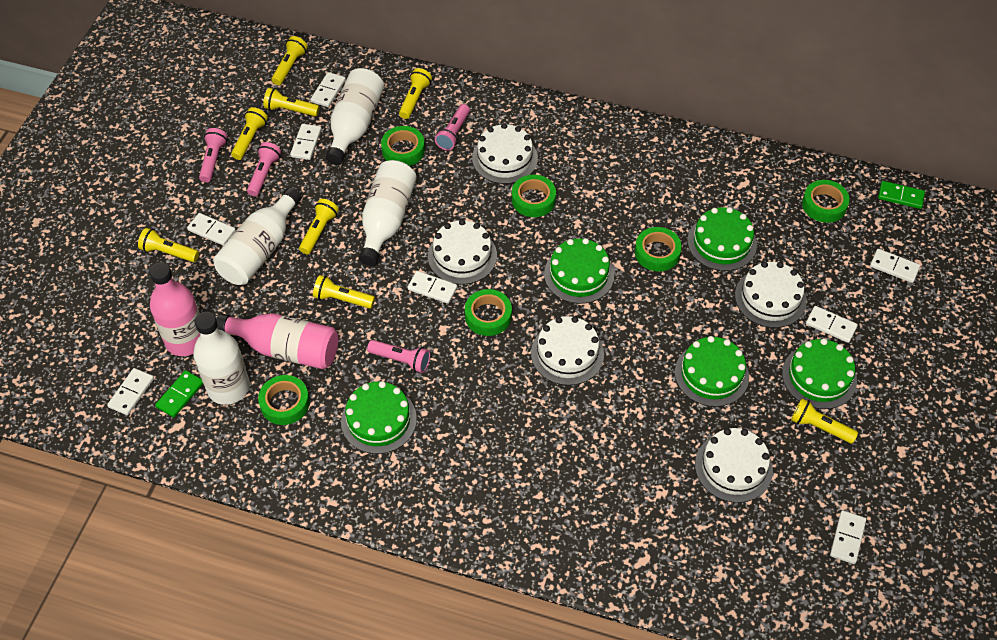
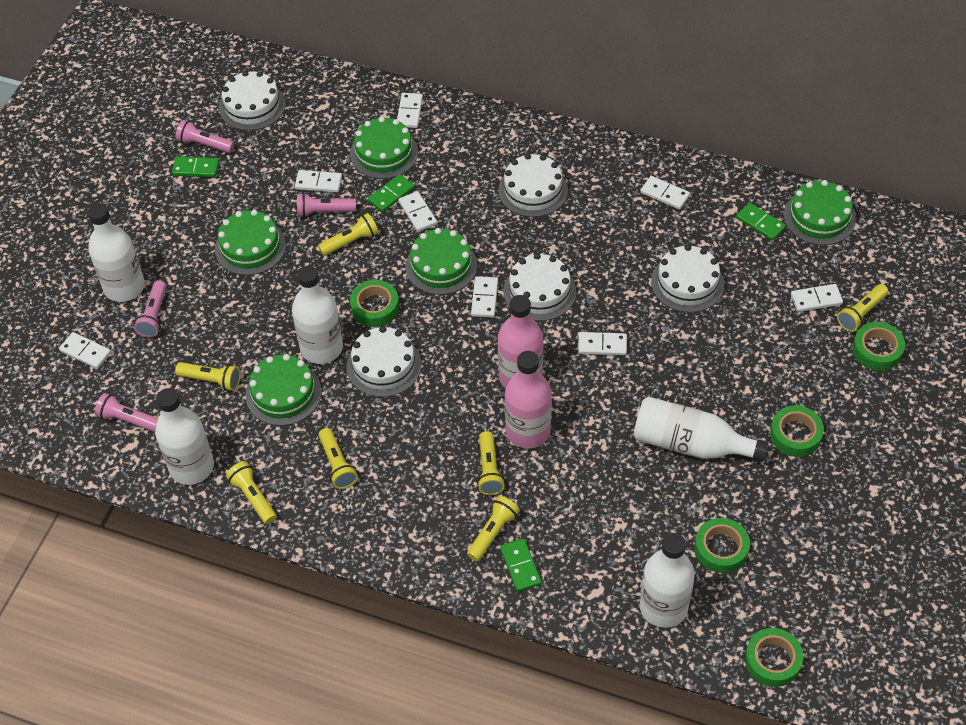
green domino: [155,370,203,417] [878,181,925,209] = 2 -> [172,156,219,177] [368,174,415,212] [500,538,542,592] [736,203,786,241] = 4
green tape: [258,375,310,425] [381,126,425,166] [465,289,512,336] [512,175,556,217] [635,227,682,272] [802,180,850,223] = 6 -> [350,280,399,327] [694,518,750,573] [745,628,803,687] [770,405,824,457] [852,322,905,371] = 5
white bottle: [193,312,250,405] [213,188,301,285] [326,68,384,165] [359,160,417,266] = 4 -> [88,203,145,302] [155,388,214,485] [292,265,343,364] [634,396,769,462] [640,533,695,628] = 5
yellow flashlight: [138,228,199,262] [231,107,268,160] [263,88,320,116] [271,36,308,85] [299,199,339,254] [313,275,375,308] [399,68,432,119] [791,398,858,444] = 8 -> [175,362,241,391] [226,461,277,524] [318,213,379,256] [319,428,358,489] [467,496,520,561] [477,431,505,495] [837,284,888,332] = 7

